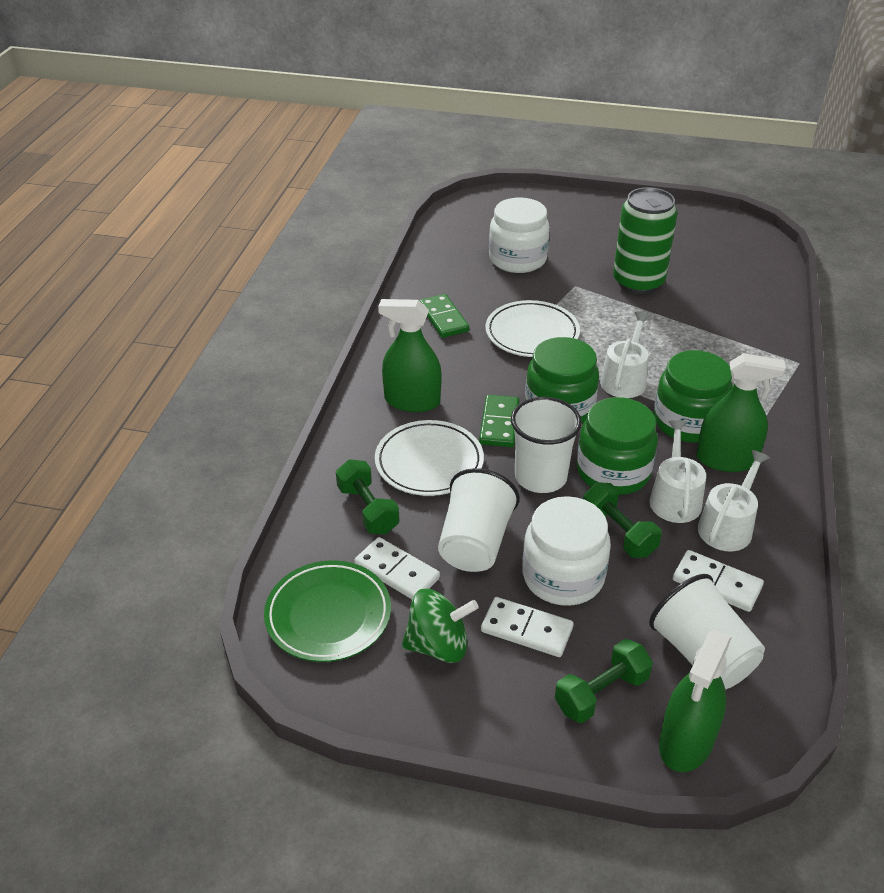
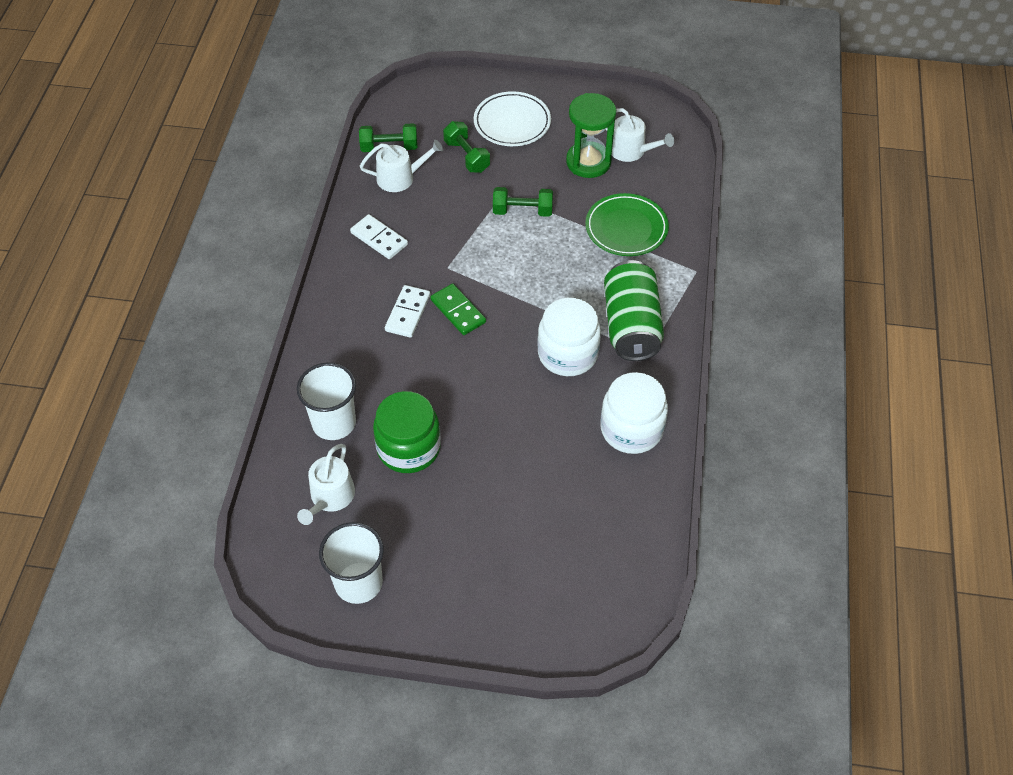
green domino: [419,294,469,338] [479,395,520,447] = 2 -> [430,283,486,335] = 1
green hourglass: none = 0 -> [566,93,616,178] = 1
green jar: [525,337,599,424] [577,397,658,495] [654,350,733,443] = 3 -> [373,391,441,473] = 1
green spinning top: [402,589,479,663] = 1 -> none = 0
green spray bottle: [378,299,442,412] [659,630,732,772] [696,353,786,472] = 3 -> none = 0
white cup: [438,468,520,572] [511,397,582,493] [649,574,765,689] = 3 -> [297,363,356,440] [319,522,384,604] = 2
white domino: [354,537,440,599] [481,597,574,657] [673,550,764,612] = 3 -> [350,214,408,259] [385,285,431,338] = 2
white plate: [375,420,484,496] [485,300,580,357] = 2 -> [474,91,551,146] = 1

